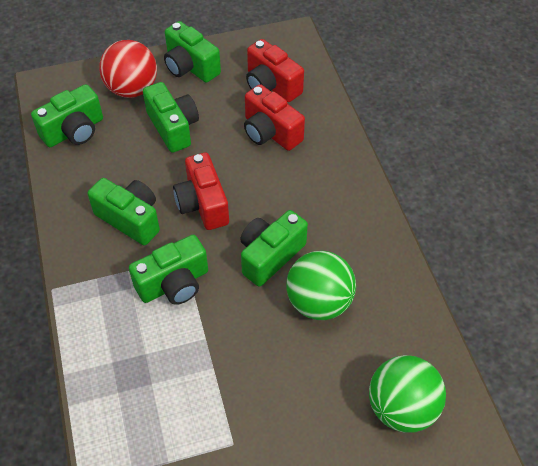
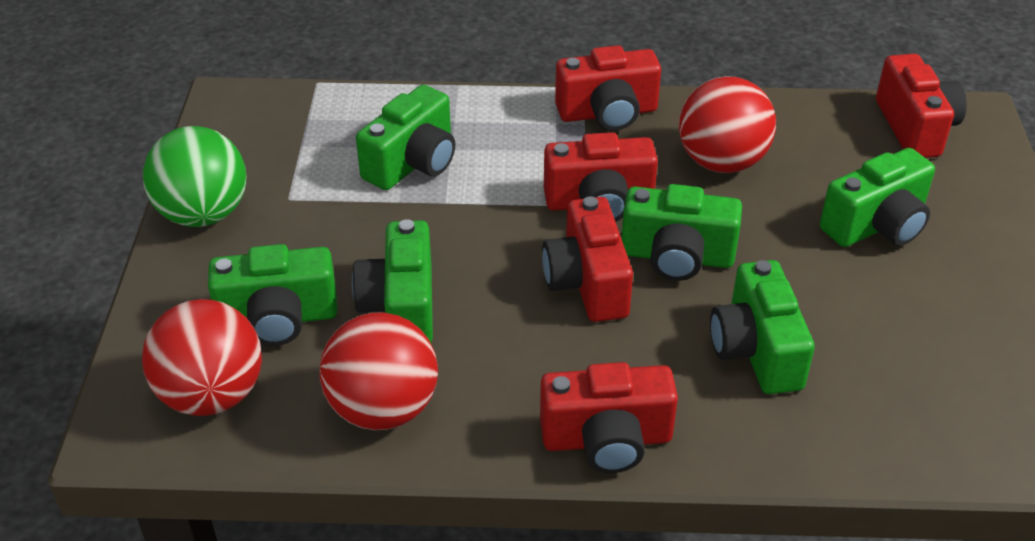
green ball: [287,251,356,320] [369,355,446,433] = 2 -> [143,126,246,227] = 1
red ball: [99,40,157,98] = 1 -> [142,299,262,416] [319,313,438,430] [679,76,776,173] = 3
red camera: [173,152,229,230] [244,84,305,151] [246,39,304,102] = 3 -> [540,362,678,473] [542,196,633,322] [544,132,658,222] [555,45,661,131] [876,54,967,158] = 5

